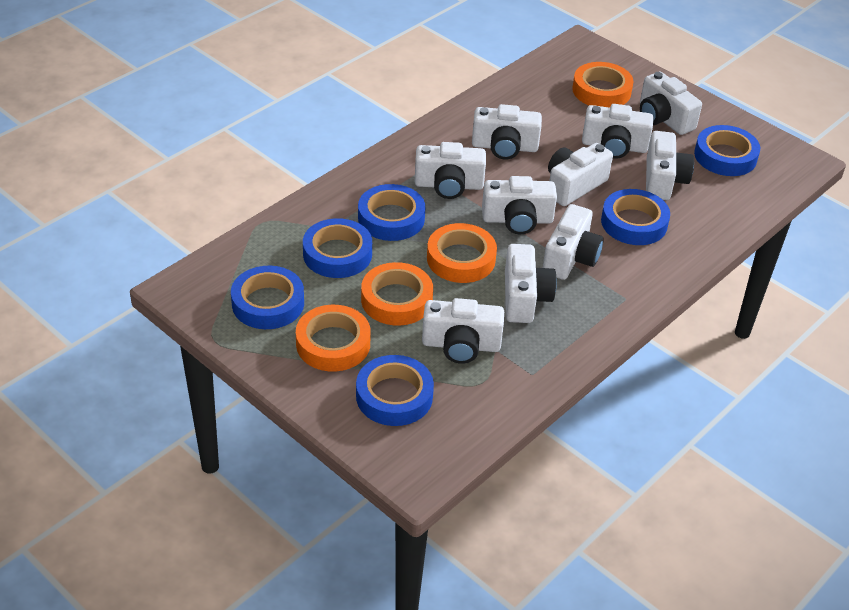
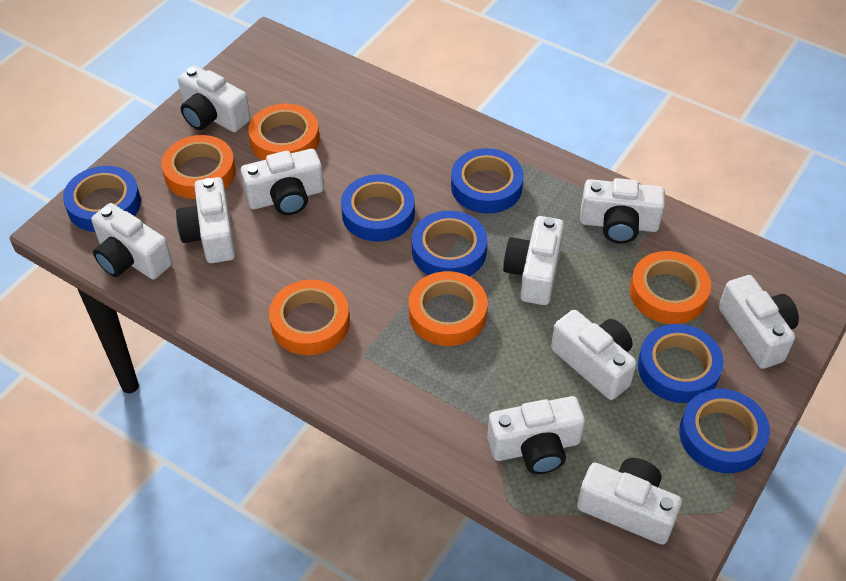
orange tape: [296,305,371,371] [361,262,433,326] [427,223,497,283] [572,62,634,108] = 4 -> [161,135,236,199] [248,103,319,160] [269,280,350,355] [409,271,488,346] [630,251,711,324] = 5

